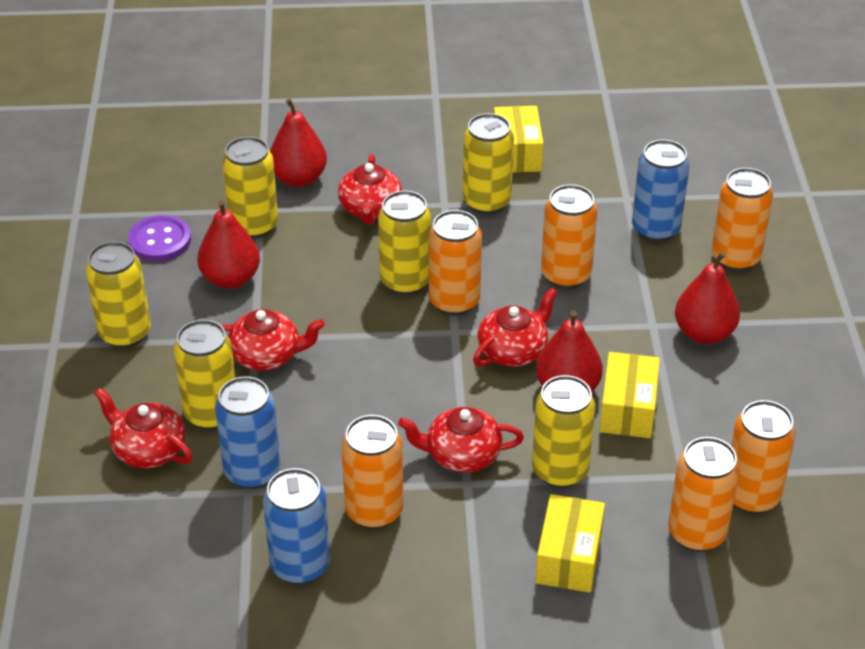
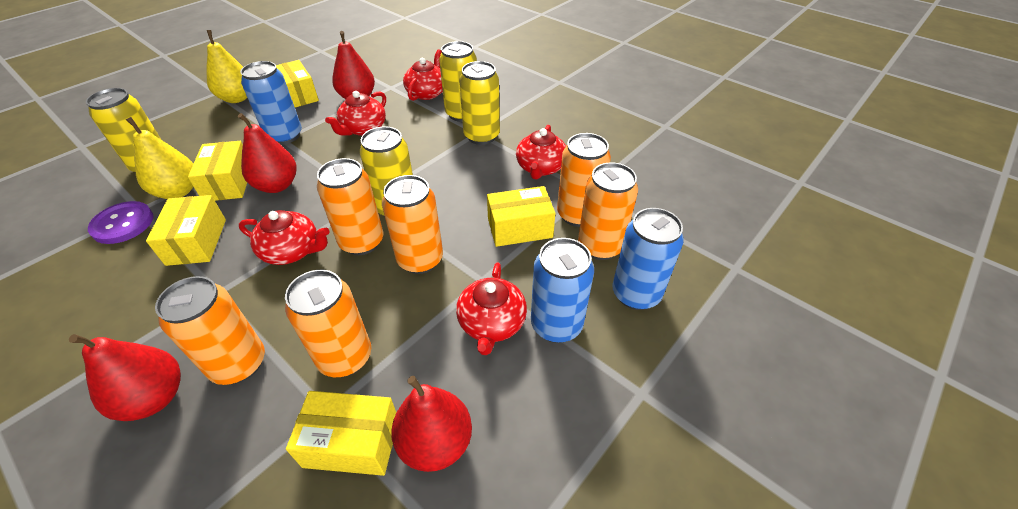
yellow box: [494,106,543,172] [535,494,605,593] [599,352,660,438] = 3 -> [146,195,226,266] [188,141,247,201] [276,60,319,108] [286,391,397,476] [487,186,555,247] = 5
yellow can: [86,241,151,348] [174,320,235,430] [222,136,278,239] [378,191,431,295] [463,113,514,214] [532,375,595,488] = 6 -> [86,88,161,172] [360,126,413,217] [439,41,477,122] [459,61,500,145] = 4
yellow pear: none = 0 -> [126,117,193,199] [207,30,247,103] = 2

